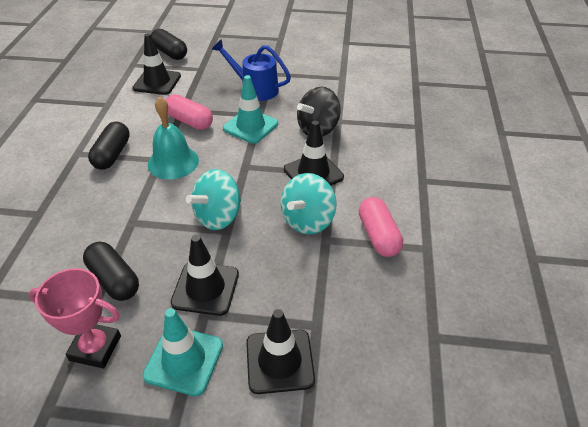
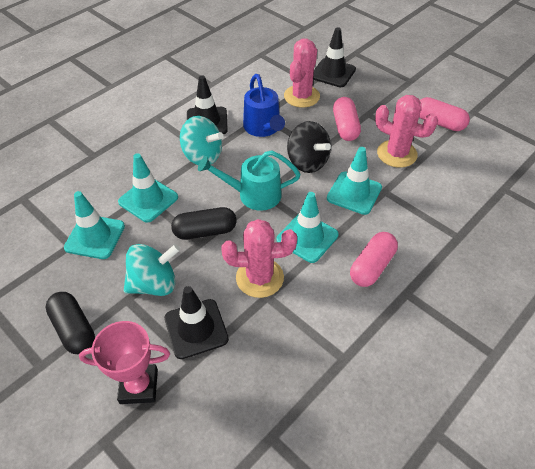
black capsule: [83,241,139,301] [88,122,130,170] [151,29,187,60] = 3 -> [45,292,95,354] [171,207,237,240] = 2
black traffic cone: [133,33,181,95] [170,235,239,316] [246,309,315,394] [284,121,344,186] = 4 -> [164,286,229,359] [187,75,228,134] [313,27,356,87] = 3
pink cactus: none = 0 -> [221,219,297,298] [284,39,320,108] [375,95,438,168] = 3
pink capsule: [166,94,213,130] [359,197,403,257] = 2 -> [333,97,361,141] [350,232,398,287] [419,97,470,131] = 3
turquoise bell: [148,96,199,179] = 1 -> none = 0
turquoise traffic cone: [142,308,223,396] [223,75,278,144] = 2 -> [64,191,125,259] [118,153,178,222] [276,192,339,263] [327,147,382,215] = 4
turquoise watering can: none = 0 -> [198,150,300,211] = 1

